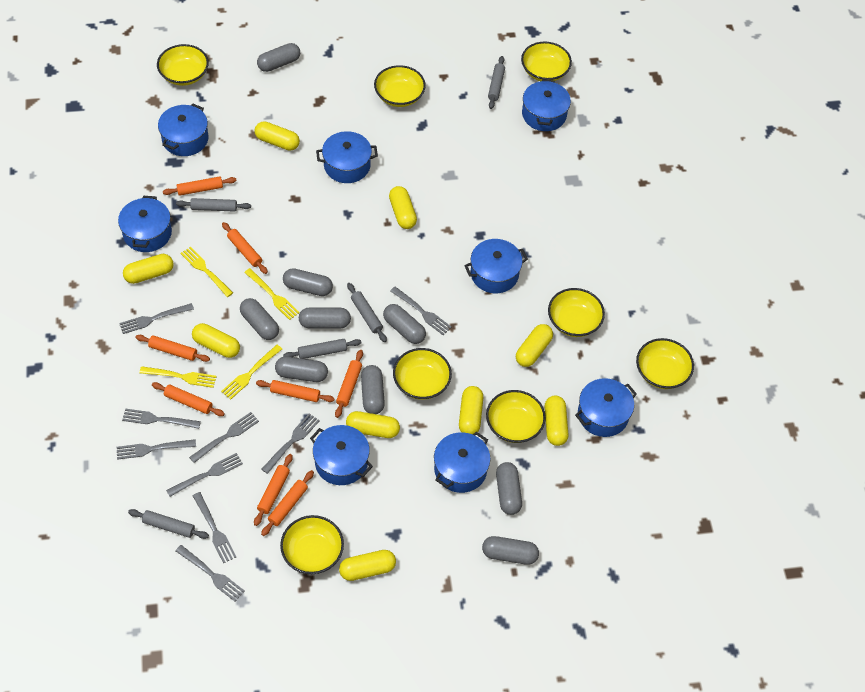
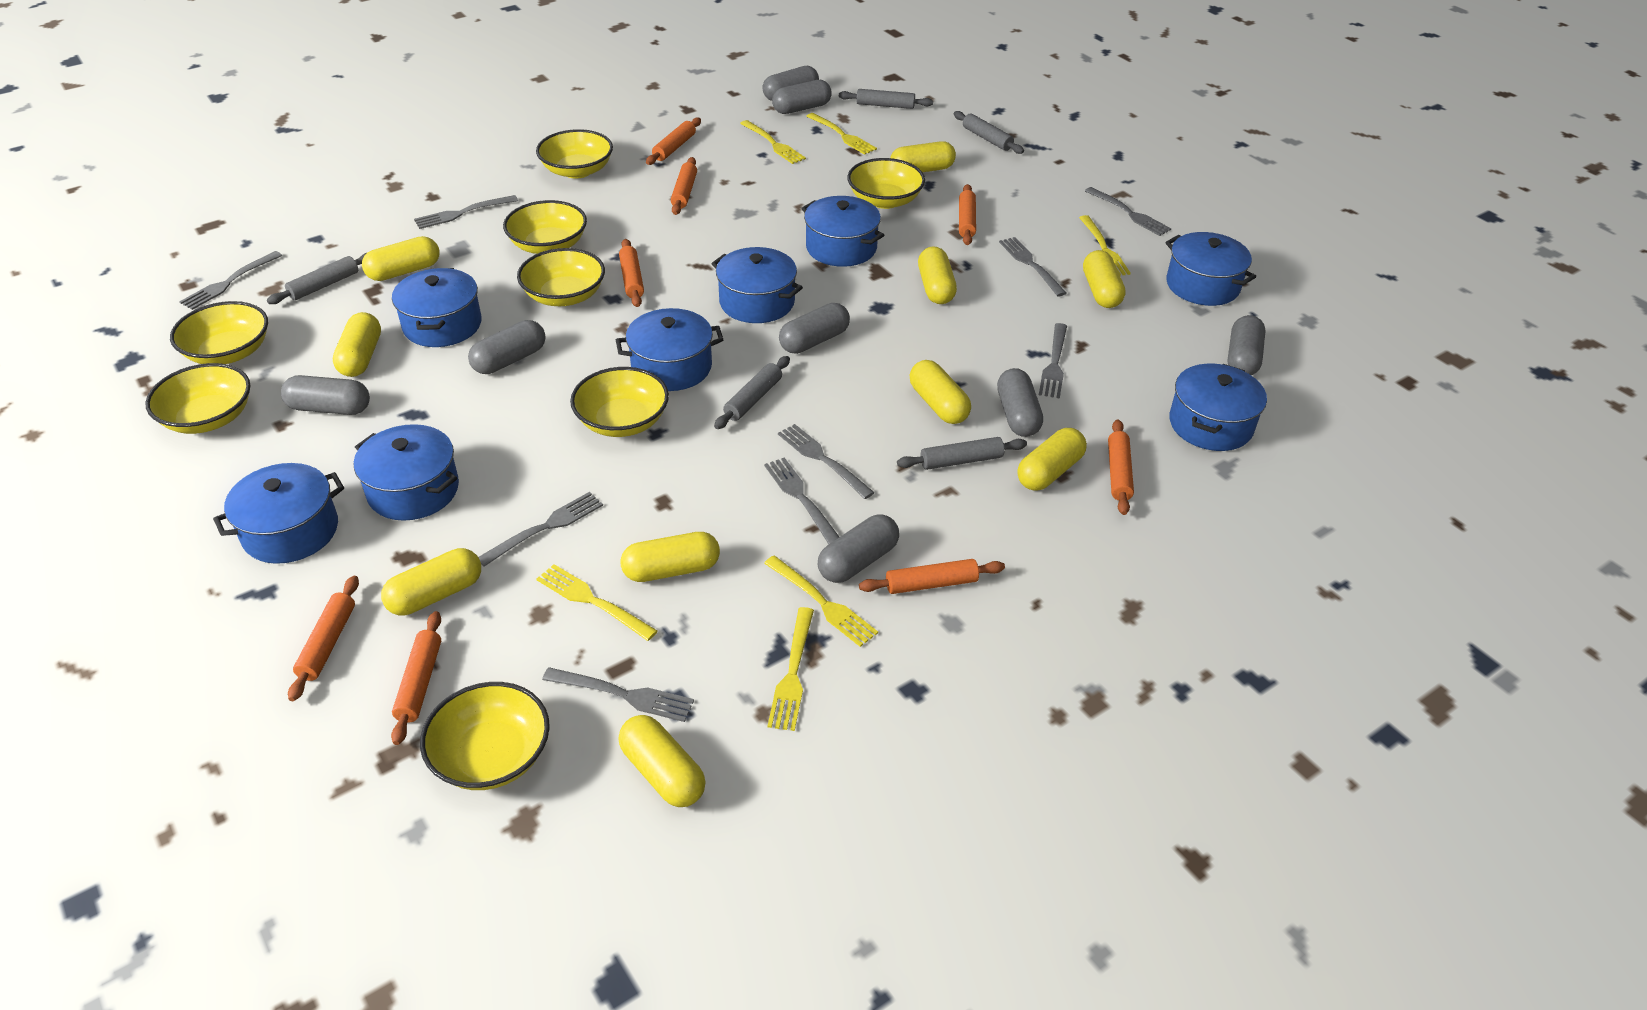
grey capsule: [240,298,279,340] [257,43,300,72] [275,357,328,382] [283,268,333,296] [299,307,351,329] [361,365,385,414] [383,304,426,344] [482,536,539,565] [496,462,522,515] = 9 -> [281,375,370,415] [468,320,546,374] [762,66,819,101] [772,80,832,114] [779,303,850,354] [818,514,899,583] [997,368,1043,437] [1228,315,1266,375] = 8
yellow capsule: [123,254,174,284] [192,323,240,358] [255,121,300,151] [339,550,396,581] [346,411,400,438] [389,186,417,229] [459,386,483,435] [516,324,553,367] [545,396,569,446] = 9 -> [333,312,381,377] [362,236,440,281] [381,548,481,615] [619,715,705,807] [621,532,720,582] [890,141,956,172] [910,360,971,424] [918,246,957,304] [1017,428,1087,491] [1083,250,1125,308] = 10
yellow fork: [139,366,217,388] [180,246,233,297] [221,345,282,400] [244,268,300,320] = 4 -> [536,564,657,641] [740,120,806,164] [764,556,878,647] [767,607,814,731] [806,113,877,155] [1079,215,1131,275] = 6

